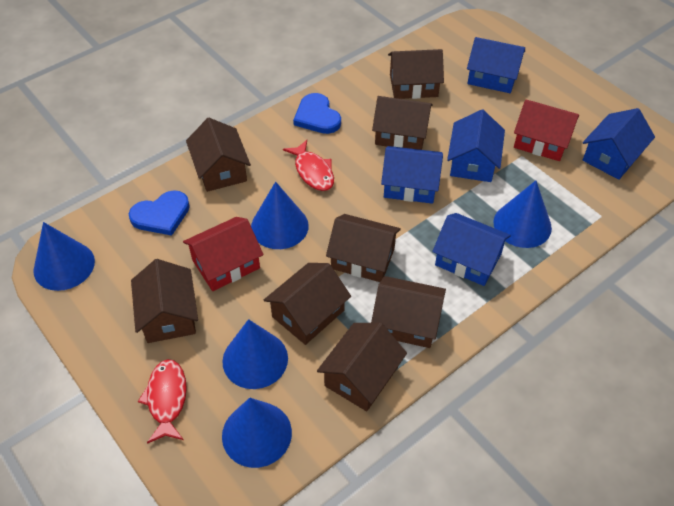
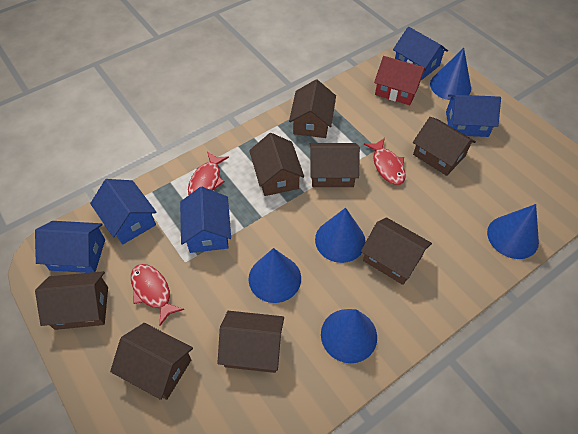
blue heart: [129,190,190,236] [293,93,341,134] = 2 -> none = 0
red fish: [138,359,187,444] [283,140,334,191] = 2 -> [131,264,185,326] [188,151,229,195] [364,138,406,185] = 3
red house: [183,217,264,291] [514,99,579,161] = 2 -> [374,56,426,105] = 1

